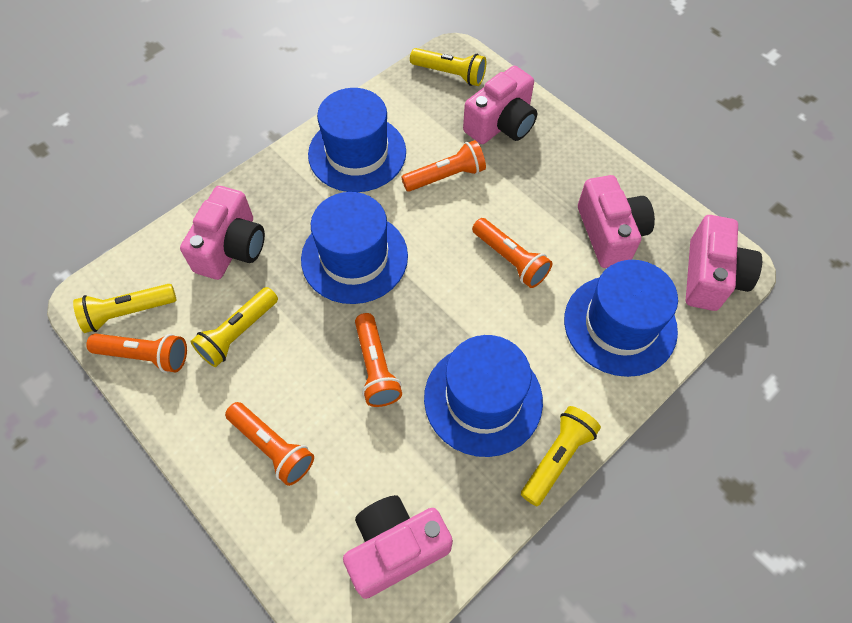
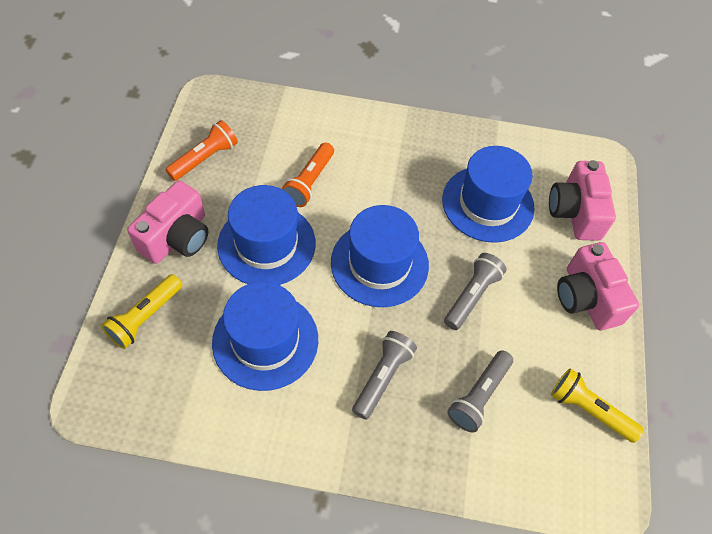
grey flashlight: none = 0 -> [352,331,417,420] [444,253,507,330] [447,350,513,432] = 3
orange flashlight: [86,333,187,373] [225,402,314,486] [355,313,402,407] [401,140,486,192] [472,218,552,288] = 5 -> [165,120,238,181] [282,143,334,207] = 2
pink camera: [180,186,265,280] [343,495,453,599] [463,66,537,144] [578,175,655,268] [686,215,762,311] = 5 -> [127,181,208,264] [549,160,616,241] [557,242,639,330] = 3
yellow flashlight: [73,284,176,333] [191,287,278,367] [410,48,486,86] [521,406,601,506] = 4 -> [101,274,183,349] [551,368,644,443] = 2

